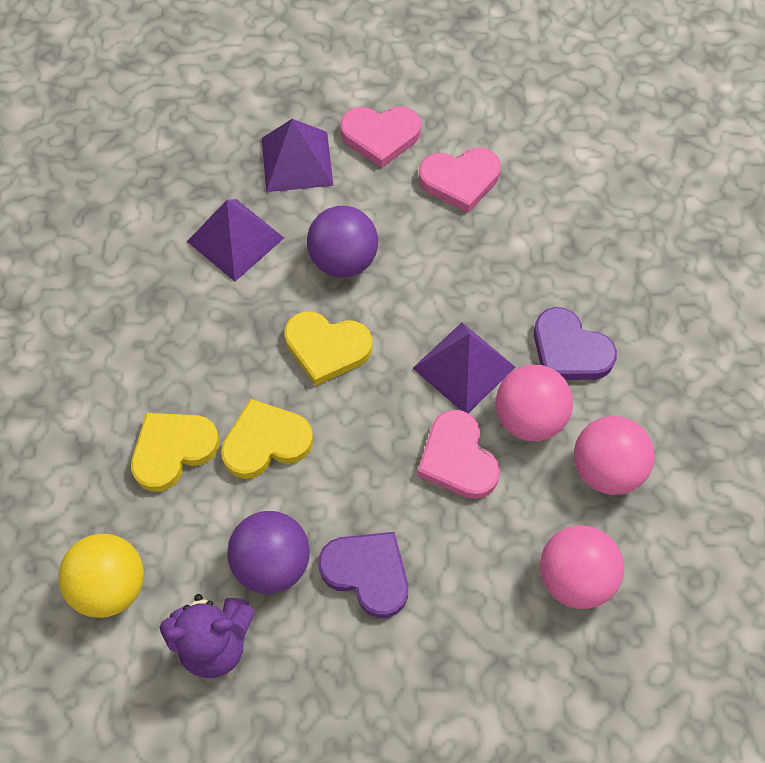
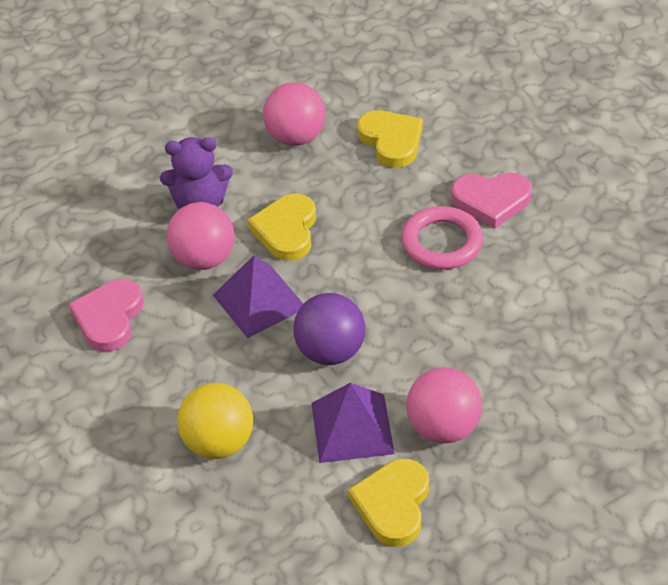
pink heart: [340,106,421,168] [417,410,500,499] [419,148,501,213] = 3 -> [69,279,144,352] [451,172,532,228] = 2
pink ring: none = 0 -> [401,206,483,270] = 1
purple ball: [227,511,310,594] [307,206,378,278] = 2 -> [293,293,365,365] = 1
purple heart: [318,532,408,618] [534,307,617,380] = 2 -> none = 0
purple pyramid: [187,199,284,281] [262,119,334,192] [413,323,516,413] = 3 -> [213,255,303,338] [311,383,395,463] = 2

